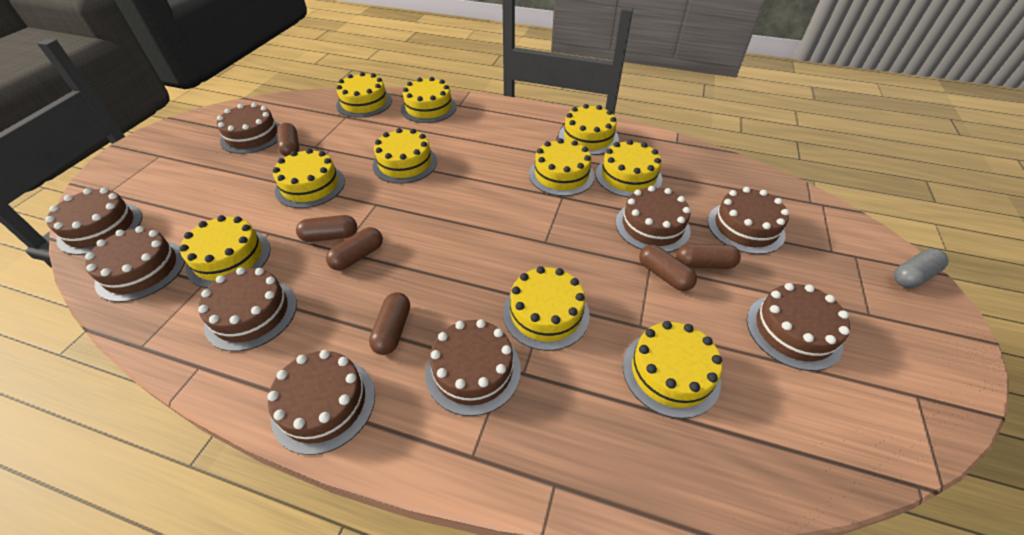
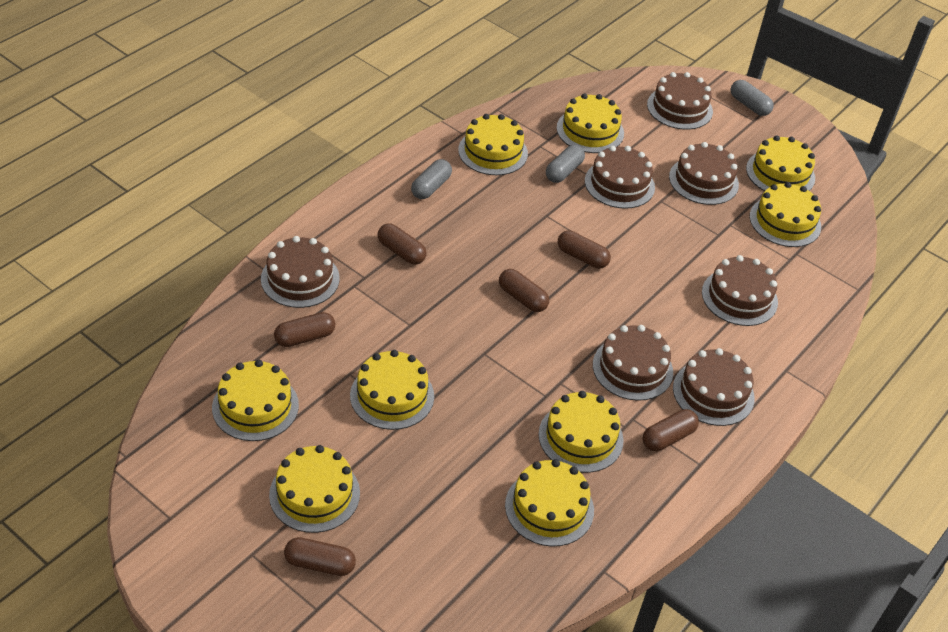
brown cake: [45,188,142,255] [85,226,185,302] [198,267,297,351] [217,103,280,154] [267,350,375,455] [425,319,521,416] [616,186,691,252] [708,187,789,254] [747,283,850,371] = 9 -> [261,236,340,308] [585,146,655,209] [593,325,673,401] [647,72,713,130] [669,142,739,205] [673,348,755,426] [702,255,778,326] = 7
grey capsule: [894,249,949,288] = 1 -> [411,159,452,199] [546,145,585,183] [731,80,774,116] = 3
yellow cake: [179,215,271,288] [273,148,345,208] [336,72,392,118] [373,128,437,184] [401,77,457,123] [503,266,590,351] [529,138,595,196] [559,104,619,155] [596,140,662,197] [623,321,722,419] = 10 -> [212,360,299,441] [269,445,360,533] [350,350,434,430] [458,114,528,175] [505,459,594,547] [538,391,624,473] [557,93,624,153] [746,135,815,191] [750,182,821,247] = 9

